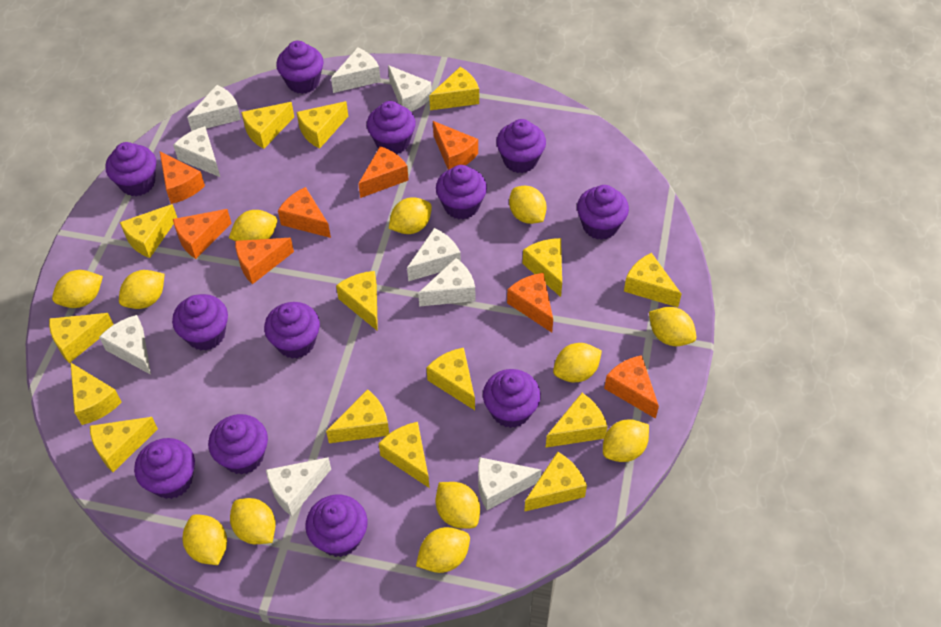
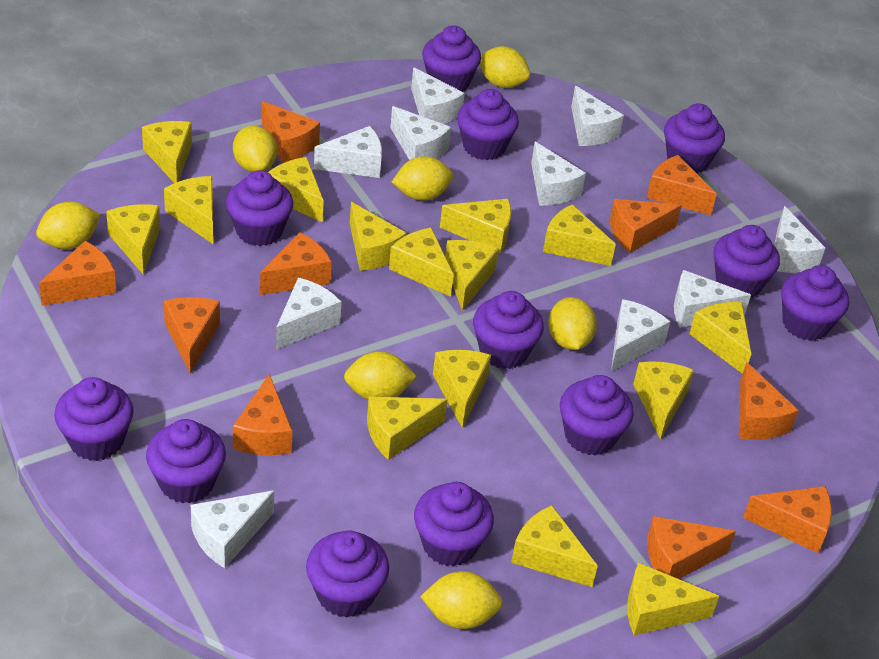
orange cheese: [160,151,205,204] [173,209,231,259] [235,238,294,284] [278,187,331,238] [358,146,409,198] [433,121,478,170] [507,273,553,333] [604,355,659,419] = 8 -> [39,241,116,306] [164,297,220,374] [233,374,293,455] [260,232,332,295] [262,101,320,163] [610,199,682,253] [647,155,717,215] [647,516,736,579] [739,362,798,440] [743,486,832,553] = 10
white cheese: [99,315,151,375] [173,126,220,177] [187,85,241,131] [266,457,331,516] [331,47,381,93] [388,65,432,112] [407,228,461,281] [418,258,475,307] [478,457,541,510] = 9 -> [191,491,274,568] [276,278,342,349] [314,126,382,178] [390,106,451,160] [411,67,465,124] [531,142,586,206] [571,86,624,146] [611,299,671,372] [674,270,751,328] [774,206,825,273] = 10
yellow lemon: [52,270,103,308] [119,270,165,309] [182,514,227,565] [229,210,277,241] [230,498,276,544] [389,197,432,234] [416,527,470,573] [436,482,480,529] [509,186,547,224] [553,343,602,382] [603,419,649,462] [649,307,696,346] = 12 -> [36,202,101,249] [233,126,277,172] [344,351,417,400] [392,156,453,201] [420,571,503,629] [480,46,531,88] [548,297,597,350] = 7

